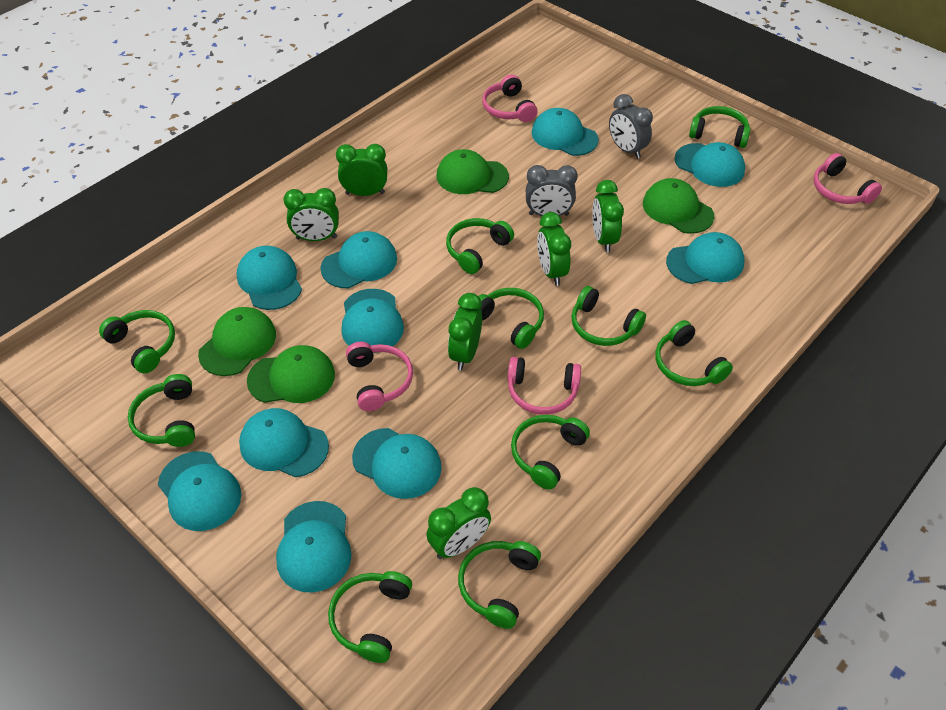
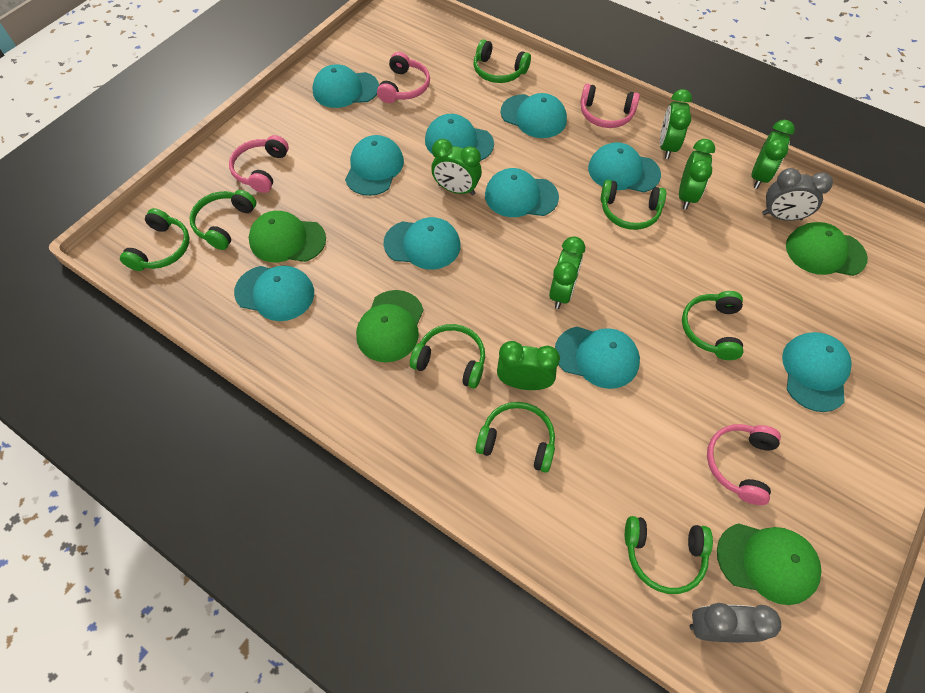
green headphones: [99,310,175,373] [128,374,195,447] [328,571,412,663] [446,218,514,274] [458,541,541,629] [478,288,544,349] [511,415,590,490] [571,286,646,346] [655,320,733,386] [689,106,751,148] = 10 -> [120,208,190,271] [189,190,257,250] [410,324,485,389] [474,39,531,83] [476,402,555,473] [601,180,666,230] [625,516,713,594] [682,291,743,360] = 8

